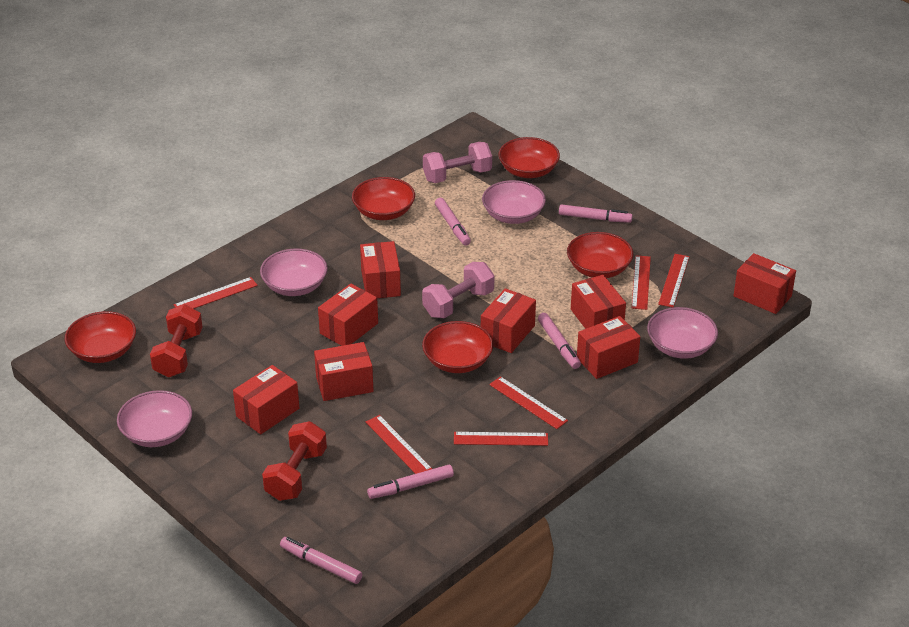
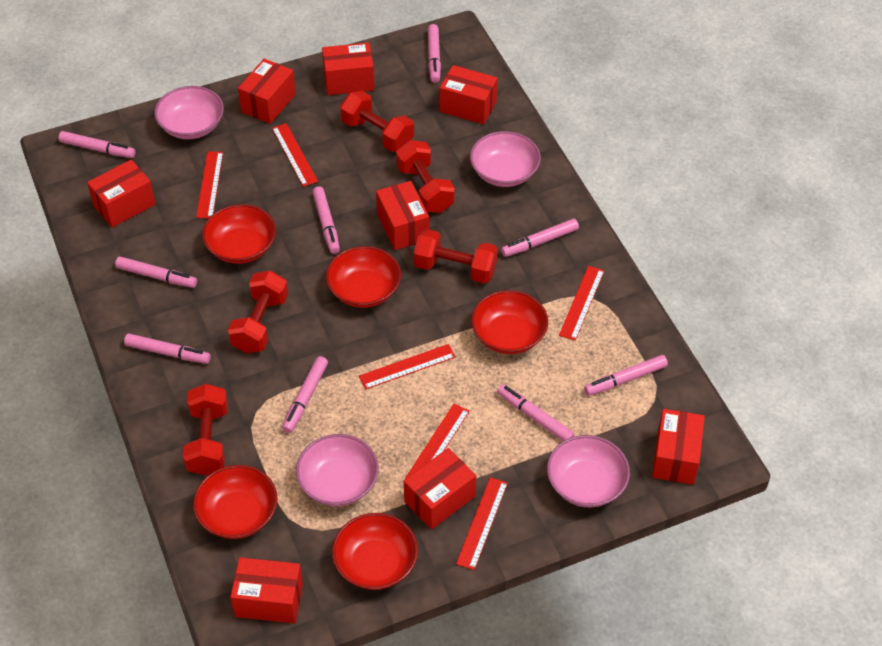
pink dumbbell: [422,262,495,318] [423,142,492,183] = 2 -> none = 0
pink marker: [280,537,362,584] [367,465,454,499] [435,198,471,246] [538,313,581,369] [559,204,632,223] = 5 -> [59,131,136,158] [115,256,197,288] [124,333,211,364] [282,356,328,433] [312,186,340,254] [428,24,441,83] [497,384,575,441] [501,219,579,257] [584,355,668,396] = 9
red dumbbell: [150,304,203,377] [262,421,327,501] = 2 -> [183,384,228,476] [228,270,288,353] [340,91,414,152] [396,140,455,213] [414,229,498,284] = 5

